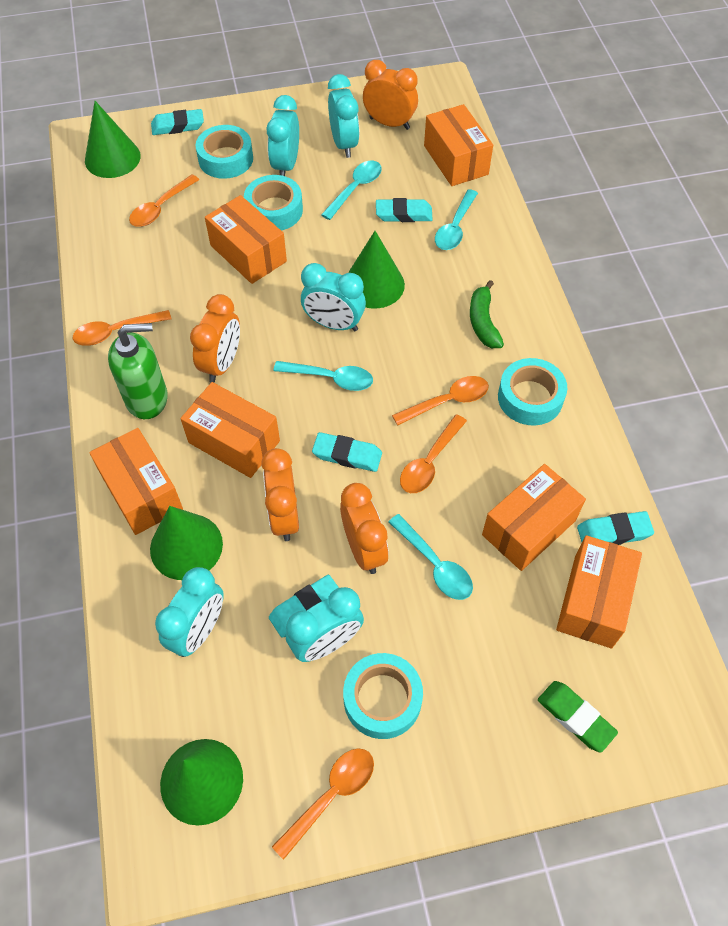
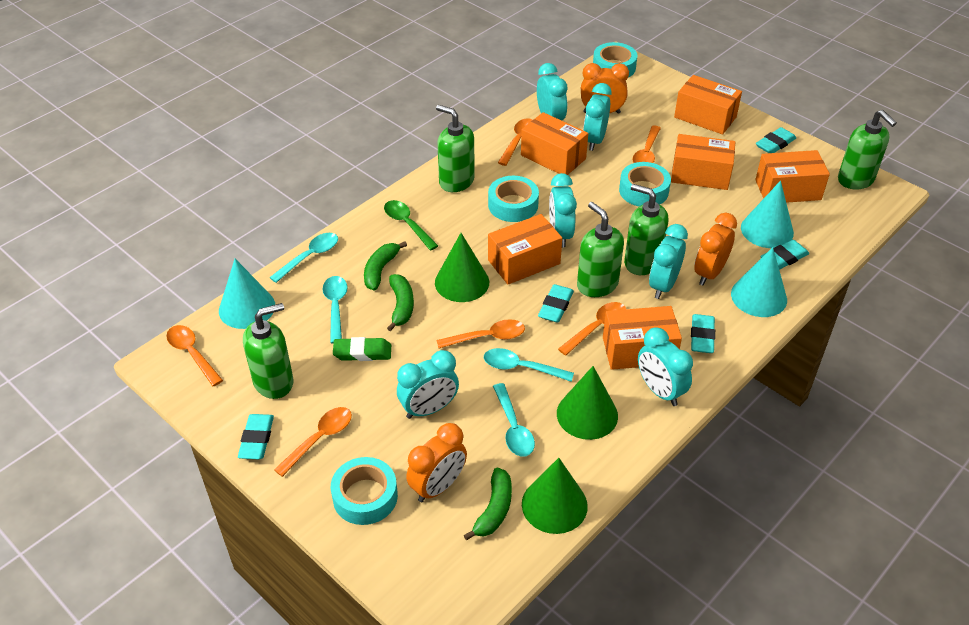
green banana: [470,280,504,348] = 1 -> [364,241,407,291] [387,274,414,331] [464,468,512,540] = 3
green cone: [85,101,141,178] [150,506,223,580] [160,739,243,826] [348,231,405,309] = 4 -> [435,233,489,302] [522,458,588,534] [557,366,618,440] = 3
green soap dispenser: [108,323,168,419] = 1 -> [243,303,294,399] [436,105,475,192] [577,202,624,297] [624,184,668,275] [838,110,897,190] = 5
green spoon: none = 0 -> [384,200,438,251] = 1
orange clock: [190,294,240,383] [261,448,299,541] [340,483,389,574] [363,60,418,130] = 4 -> [406,423,467,502] [581,63,629,114] [694,213,737,286] = 3
orange spoon: [73,310,171,346] [129,174,199,227] [272,748,374,860] [392,376,489,426] [400,414,467,493] = 5 -> [166,325,223,386] [274,407,352,477] [437,319,525,349] [498,118,532,166] [558,302,626,356] [632,125,661,163] = 6
turquoise clock: [155,567,224,657] [267,95,299,176] [286,587,364,662] [301,263,366,331] [328,74,360,158] = 5 -> [397,350,459,419] [537,63,567,121] [549,173,577,247] [583,83,612,151] [638,327,693,406] [649,224,688,299] = 6
turquoise cone: none = 0 -> [219,259,275,329] [731,247,787,317] [741,181,794,248] = 3

